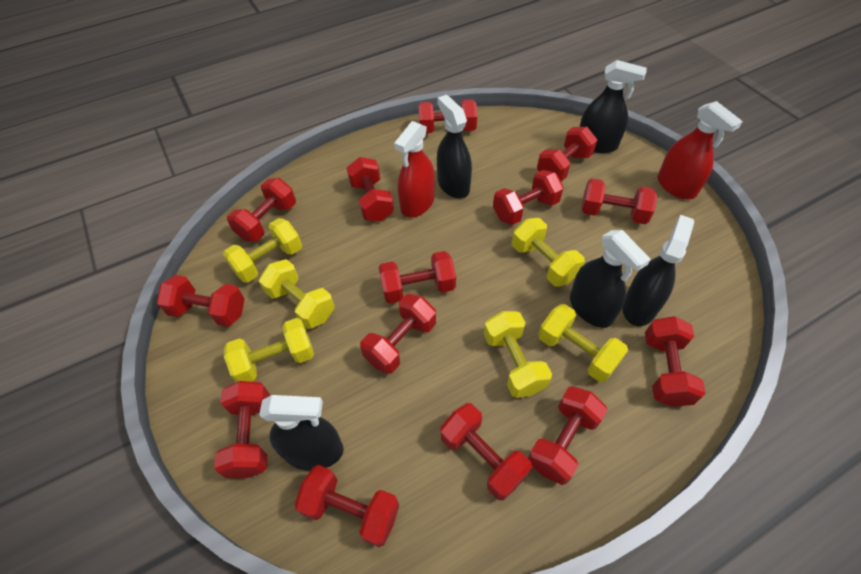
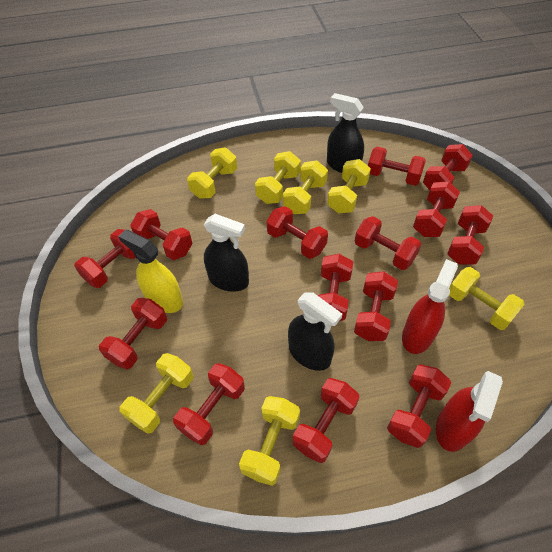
black spray bottle: [259,395,344,471] [437,95,472,198] [570,230,651,328] [580,60,647,153] [622,215,694,326] = 5 -> [204,214,249,292] [288,292,342,371] [327,93,364,173] = 3
yellow dumbbell: [223,218,302,283] [224,318,314,382] [259,259,334,329] [484,311,552,398] [512,218,585,287] [538,304,628,382] = 6 -> [120,353,194,434] [187,147,237,199] [239,396,300,486] [255,151,301,204] [283,160,328,214] [327,159,371,213] [449,267,525,330] = 7
yellow spray bottle: none = 0 -> [118,230,183,313] = 1

